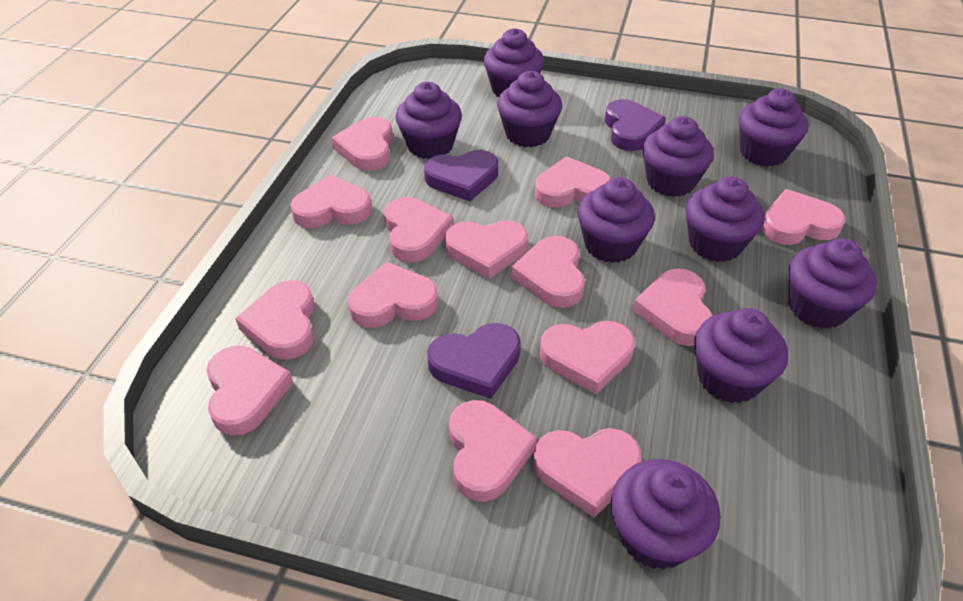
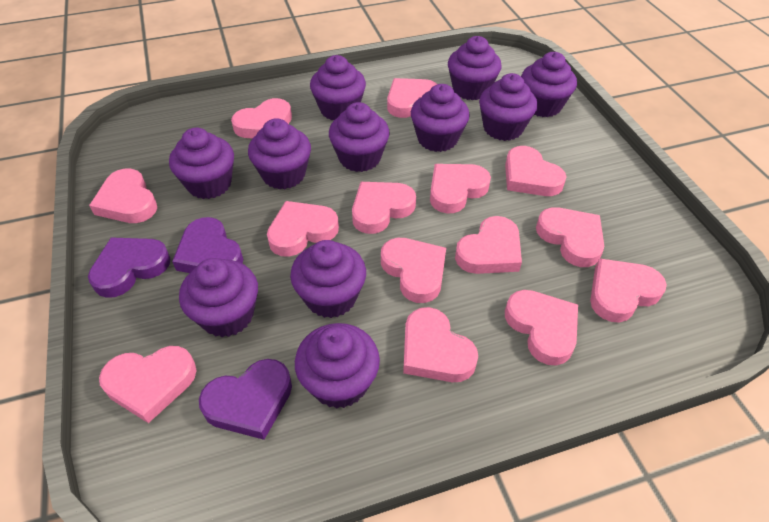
purple cupcake: [395,82,462,159] [484,28,544,97] [497,71,562,147] [577,177,655,263] [611,459,720,570] [643,116,714,197] [686,176,764,262] [695,308,788,403] [739,88,808,167] [789,239,877,329] = 10 -> [169,127,234,199] [179,258,258,337] [248,118,311,190] [290,240,366,318] [295,323,380,409] [310,55,366,120] [329,102,390,172] [411,84,470,152] [448,36,502,100] [479,73,537,141] [521,52,577,117] = 11

